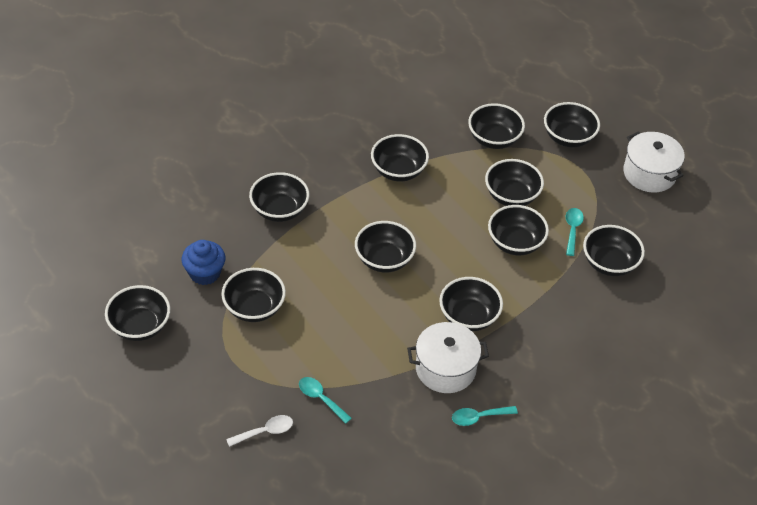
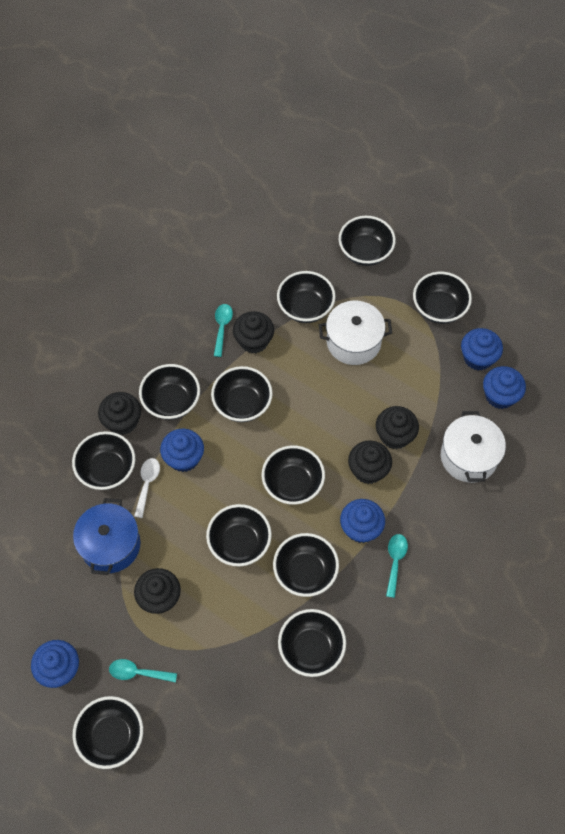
black cupcake: none = 0 -> [98,392,141,435] [134,568,181,614] [233,311,274,354] [348,440,392,484] [376,406,419,449] = 5
blue cupcake: [182,240,225,285] = 1 -> [31,640,79,688] [160,429,204,472] [340,499,385,543] [461,328,503,371] [483,366,526,409] = 5
blue pot: none = 0 -> [73,498,141,575] = 1

